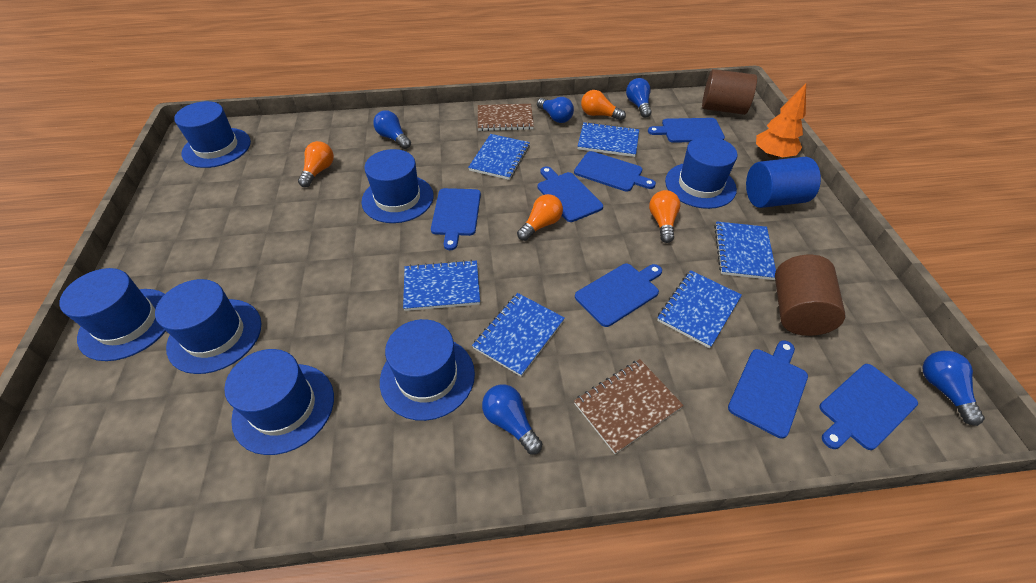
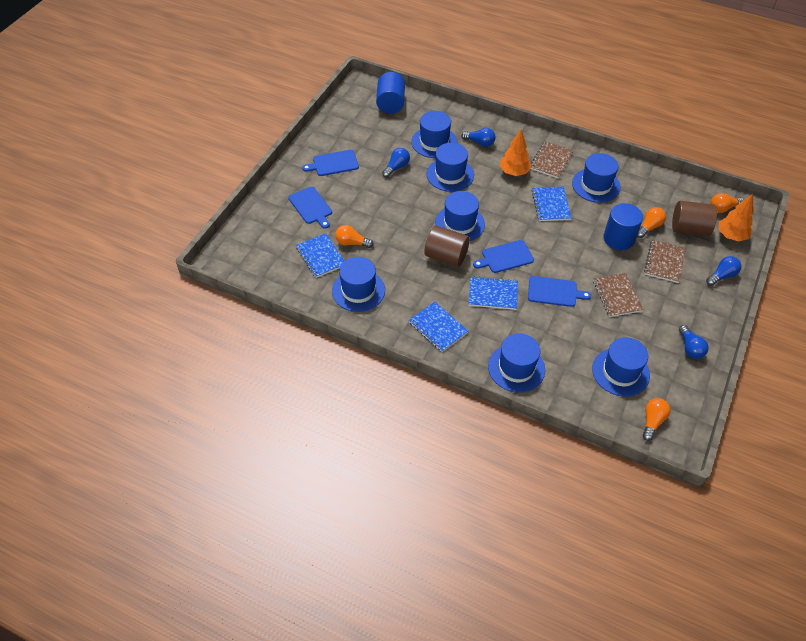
blue cutting board: [431,188,481,250] [538,166,603,222] [574,151,656,192] [575,264,662,327] [648,118,725,143] [728,340,808,439] [819,364,918,450] = 7 -> [288,186,332,228] [302,150,359,176] [473,240,534,273] [528,276,591,307] = 4
blue cylinder: [746,157,821,208] = 1 -> [376,72,405,114] [604,203,643,250] = 2
blue light bulb: [373,110,411,149] [482,385,542,454] [537,97,574,123] [626,78,651,118] [922,351,985,426] = 5 -> [382,148,410,178] [461,128,496,147] [679,325,709,359] [706,256,742,286] = 4
blue notebook: [403,260,480,311] [468,134,530,180] [472,293,565,377] [577,122,639,157] [657,270,742,348] [714,221,776,280] = 6 -> [296,233,344,278] [409,302,468,352] [469,276,518,310] [532,186,572,221] = 4
brown notebook: [478,104,534,131] [574,359,684,454] = 2 -> [531,141,573,178] [593,273,644,317] [644,240,686,283] = 3
orange tree: [756,84,806,159] = 1 -> [500,130,531,176] [719,194,754,242] = 2

